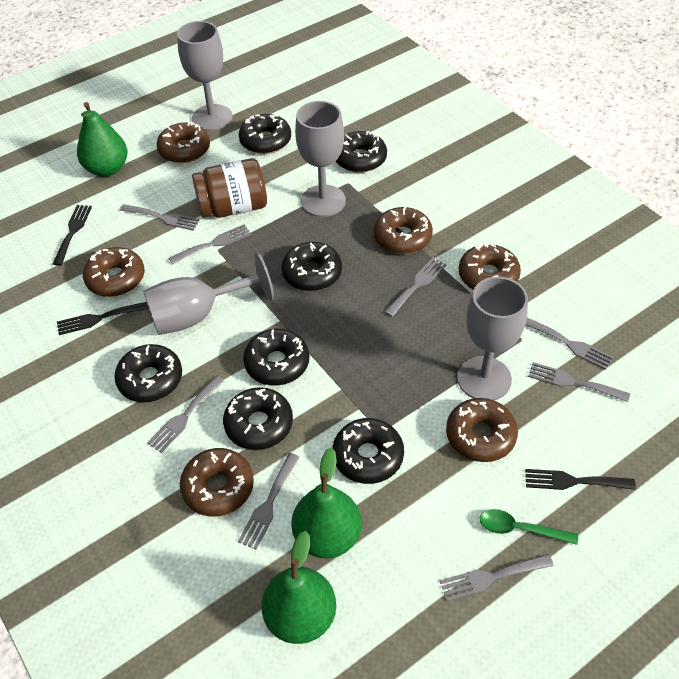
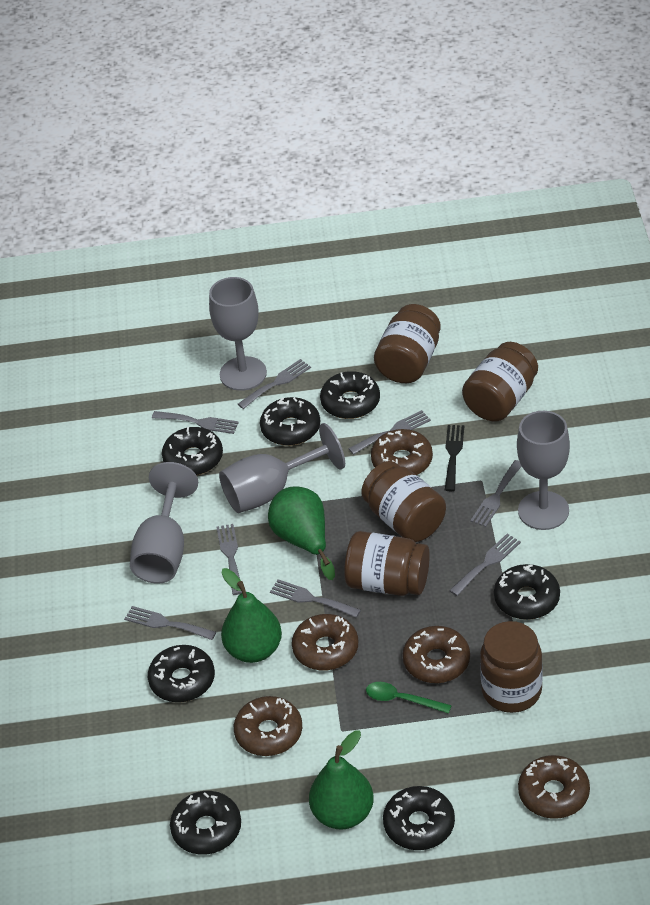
black fork: [53,205,92,266] [57,302,149,335] [525,469,636,490] = 3 -> [445,425,464,491] = 1
brown donut: [83,247,144,297] [156,122,210,163] [180,448,254,517] [374,207,433,254] [446,398,518,462] [459,243,521,290] = 6 -> [234,696,302,756] [292,614,358,671] [371,429,433,475] [403,626,470,683] [518,755,590,819] = 5
brown jar: [192,158,267,218] = 1 -> [344,531,430,596] [361,461,446,542] [374,304,441,383] [462,342,538,421] [480,621,543,713] = 5

